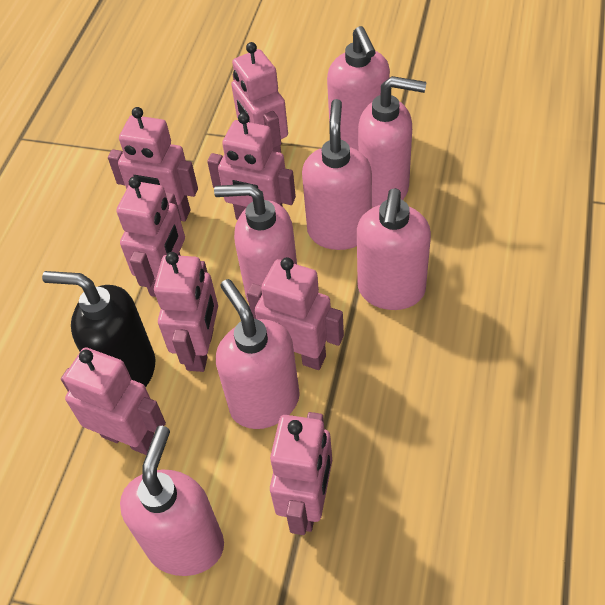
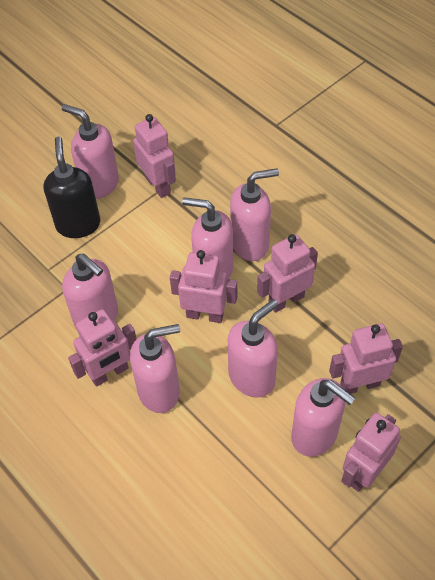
pink robot: [61,348,166,455] [108,107,198,221] [116,176,185,297] [154,252,218,372] [207,112,296,220] [231,42,288,153] [247,257,344,370] [270,412,332,535] = 8 -> [68,309,136,387] [133,114,176,198] [170,250,237,323] [257,234,318,313] [329,323,403,394] [341,413,401,492] = 6

